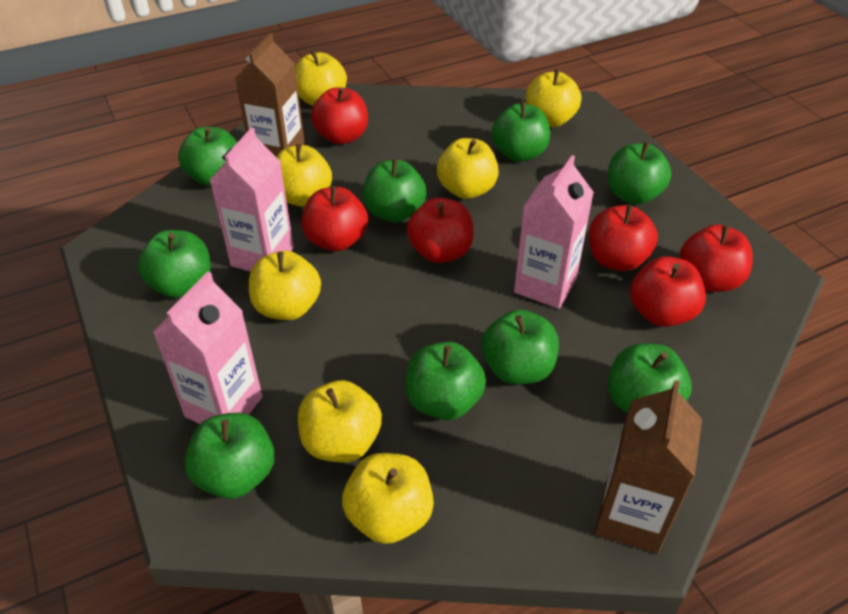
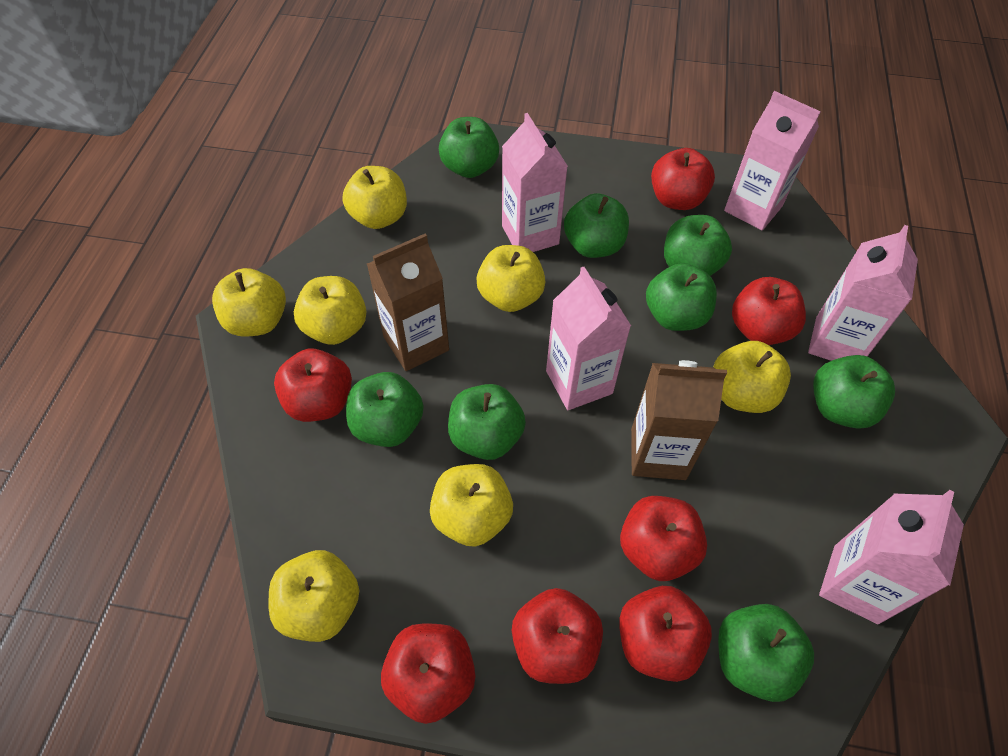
green apple: [138,230,211,298] [178,127,237,187] [184,413,275,499] [363,159,426,222] [405,342,486,420] [481,309,559,384] [492,102,550,162] [607,142,672,205] [608,343,692,413] = 9 -> [346,372,424,447] [439,117,499,178] [448,384,526,460] [564,193,629,258] [646,263,717,331] [664,215,732,276] [718,604,814,702] [813,355,895,429] = 8
pink carton: [153,272,263,424] [210,127,294,272] [514,155,594,309] = 3 -> [502,113,568,252] [546,267,631,410] [724,91,821,230] [808,225,918,361] [819,490,964,624] = 5
red apple: [301,186,368,251] [311,87,368,144] [407,197,474,263] [589,205,658,271] [630,256,706,327] [680,224,753,292] = 6 -> [274,349,352,422] [381,624,476,724] [512,588,603,684] [619,586,712,682] [620,496,707,581] [651,148,715,210] [732,277,806,345] = 7

